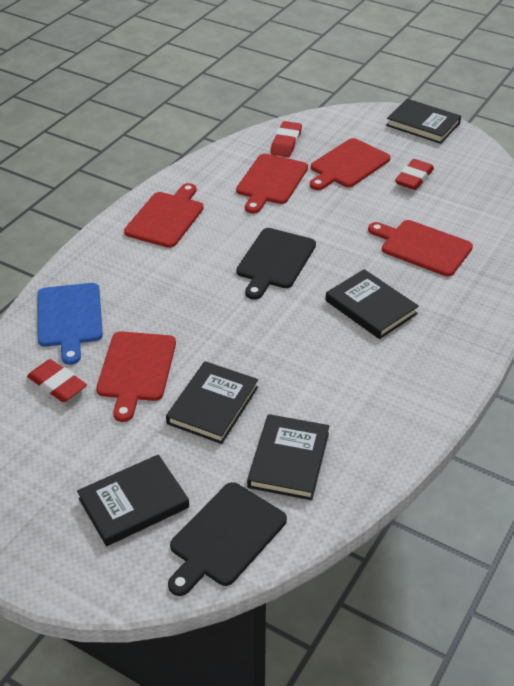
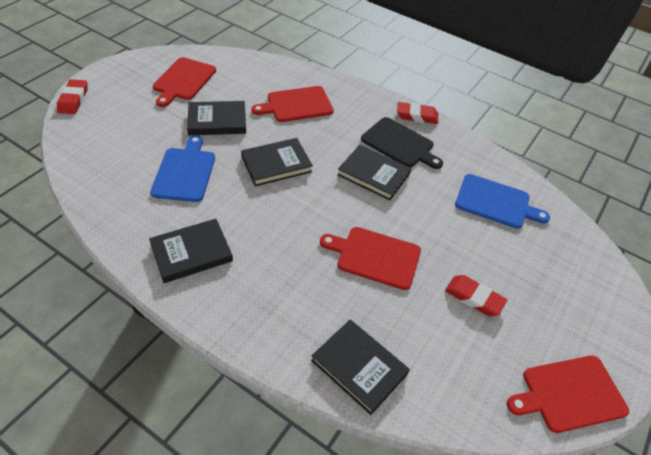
black cutting board: [168,482,287,596] [236,228,316,300] = 2 -> [361,117,443,169] = 1
blue cutting board: [38,283,103,365] = 1 -> [150,135,215,202] [455,174,550,229] = 2
red cutting board: [96,331,176,422] [124,183,204,248] [236,153,308,214] [310,138,391,190] [368,220,473,276] = 5 -> [153,57,216,107] [251,86,334,122] [320,227,421,290] [507,355,629,433] = 4

